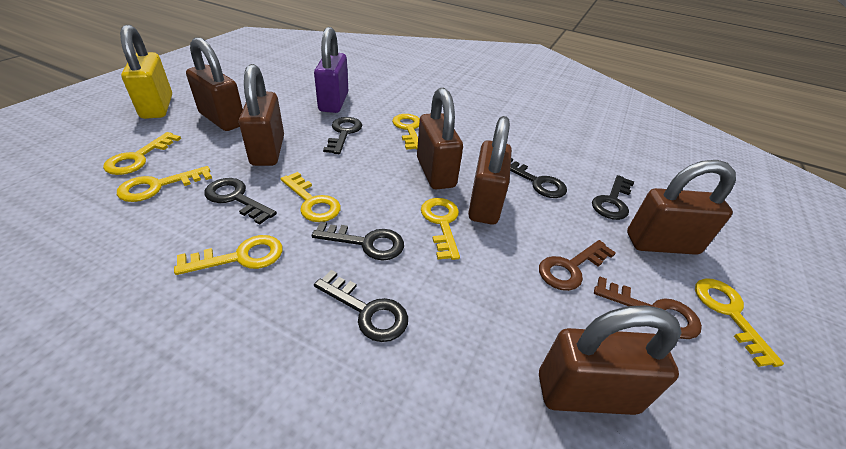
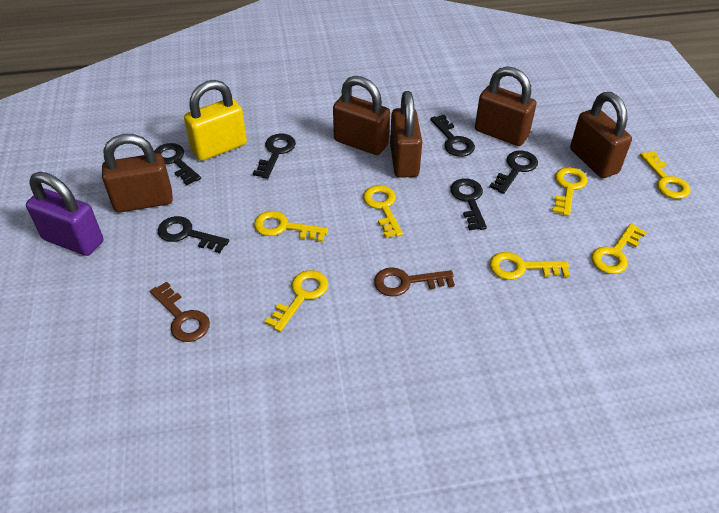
brown padlock: [186,37,243,131] [239,64,284,166] [417,88,463,190] [468,116,512,225] [539,305,682,415] [627,160,736,255] = 6 -> [102,134,173,213] [333,76,390,155] [390,91,422,178] [475,66,536,146] [570,92,632,178] = 5

